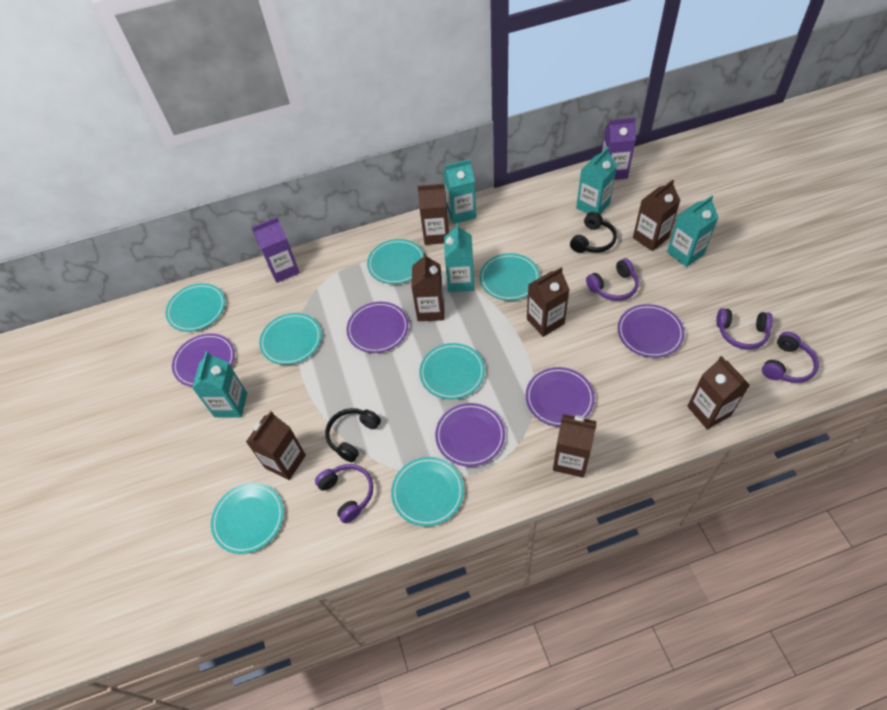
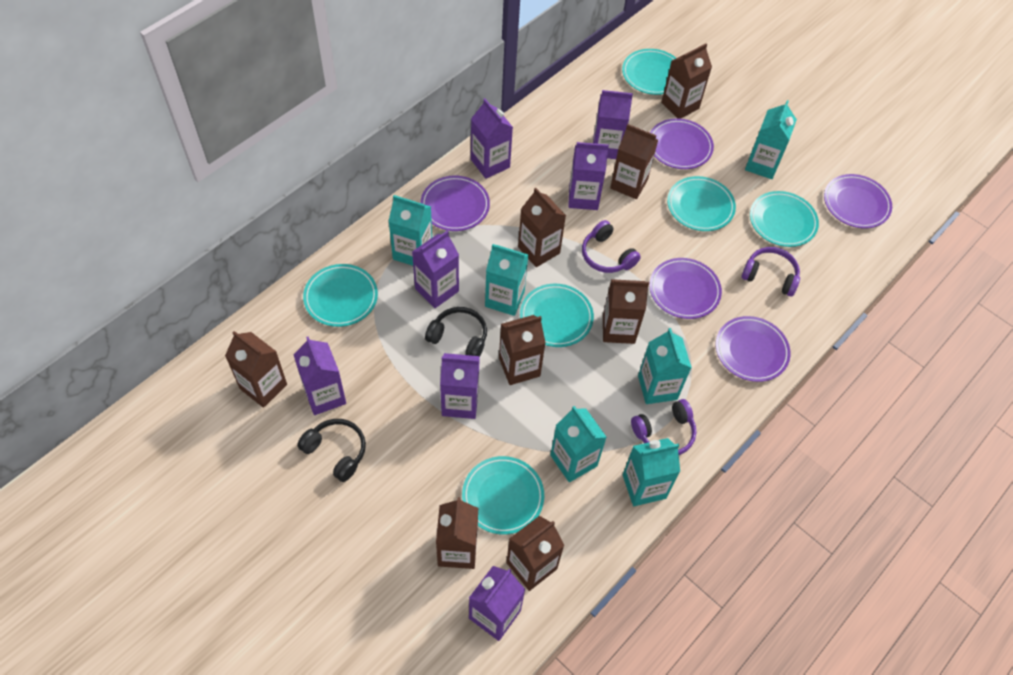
brown carton: [246,411,306,480] [411,252,444,321] [418,184,449,245] [527,267,570,337] [553,414,596,478] [633,180,680,251] [687,356,750,429] = 7 -> [225,331,287,408] [436,497,478,569] [499,315,546,385] [506,516,565,591] [518,188,566,267] [603,279,649,344] [610,124,658,199] [661,43,712,119] = 8
purple carton: [252,217,300,283] [602,117,636,180] = 2 -> [293,336,346,415] [412,231,459,308] [440,353,480,419] [469,566,526,641] [471,98,513,179] [568,142,609,210] [593,90,633,159] = 7
purple headphones: [315,464,373,523] [586,258,639,301] [716,308,773,349] [762,332,819,383] = 4 -> [582,220,641,273] [631,399,696,455] [741,247,800,297] = 3
turquoise carton: [192,351,247,417] [443,159,476,224] [444,223,474,292] [576,147,617,214] [667,196,718,267] = 5 -> [388,195,432,266] [485,244,528,316] [550,406,607,482] [623,438,680,506] [638,328,692,404] [745,100,797,179] = 6
turquoise plate: [166,283,225,332] [211,483,284,554] [259,313,322,365] [367,239,424,284] [391,457,464,526] [419,343,485,400] [479,253,540,301] = 7 -> [303,264,378,327] [462,456,544,535] [520,284,594,347] [622,49,676,95] [667,176,736,231] [750,191,819,247] = 6

